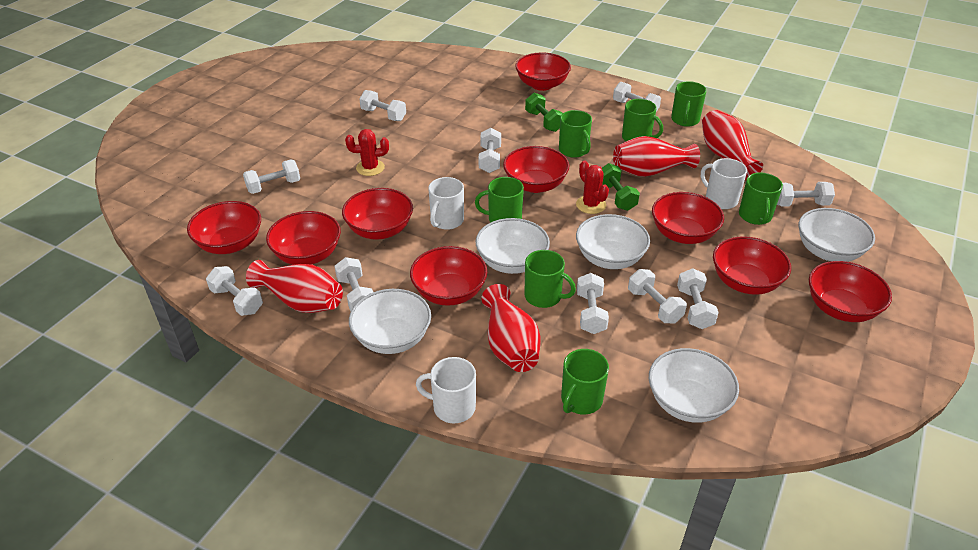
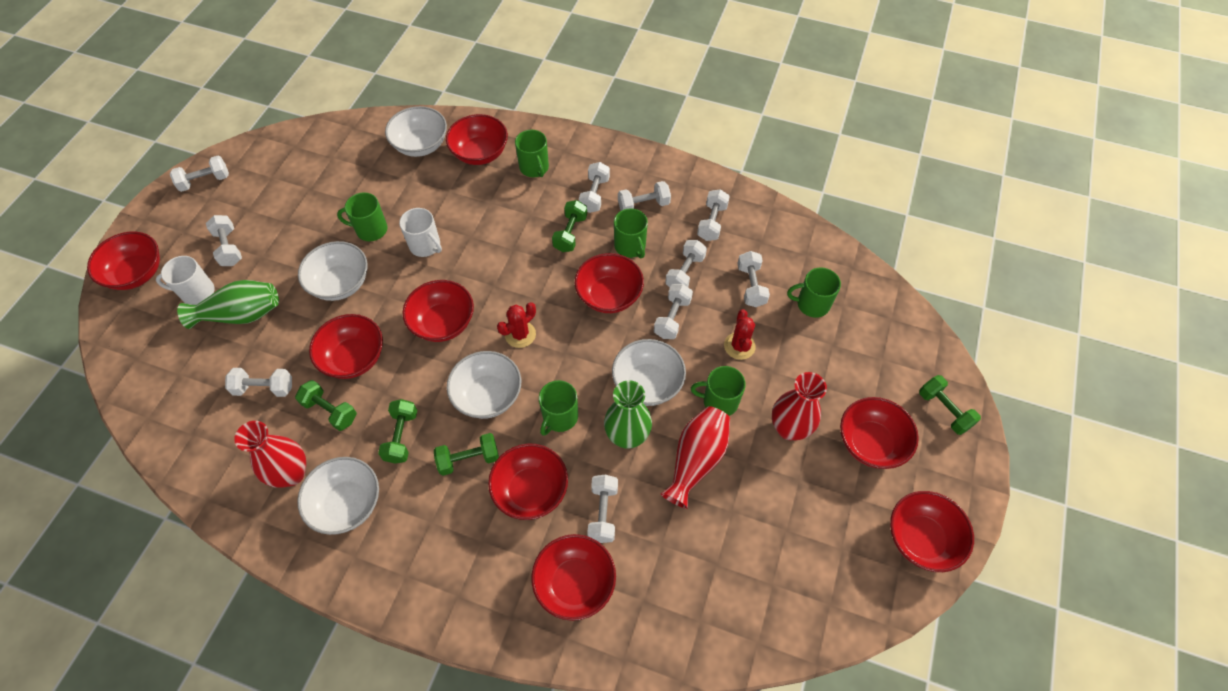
green dumbbell: [525,93,563,132] [602,163,640,211] = 2 -> [295,380,357,431] [378,399,418,464] [434,433,499,476] [552,200,587,252] [919,375,981,435] = 5
green mug: [475,177,524,223] [524,250,576,308] [559,110,592,158] [561,349,609,415] [622,99,663,141] [671,81,707,127] [739,172,783,225] = 7 -> [337,192,388,241] [515,130,549,177] [539,380,578,436] [614,208,648,258] [691,366,746,416] [787,267,841,318] = 6
green vase: none = 0 -> [177,280,279,329] [604,380,652,449] = 2
red vase: [246,260,343,313] [481,284,541,372] [613,136,700,177] [702,110,763,180] = 4 -> [234,421,306,488] [660,406,730,509] [772,372,827,440] = 3
white mug: [416,357,476,423] [428,177,464,230] [701,158,747,209] = 3 -> [156,256,215,305] [399,208,442,257] = 2

